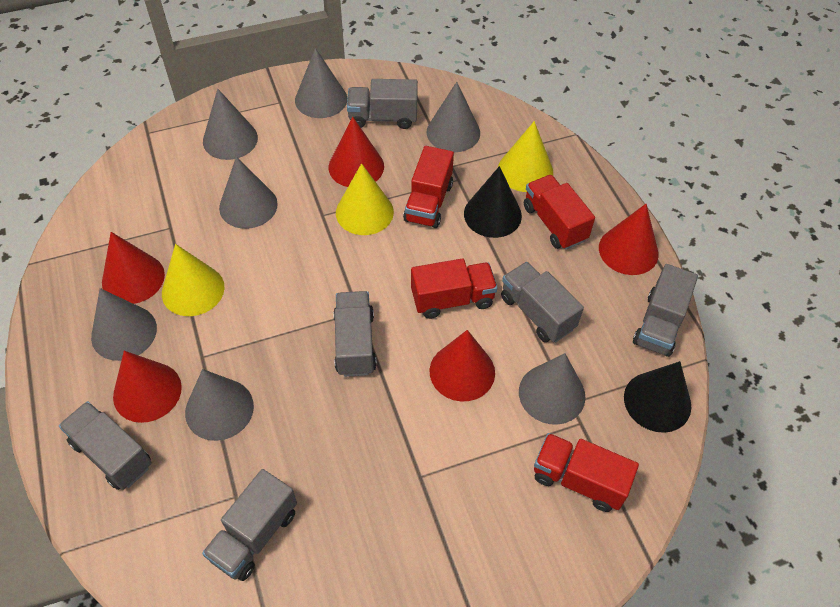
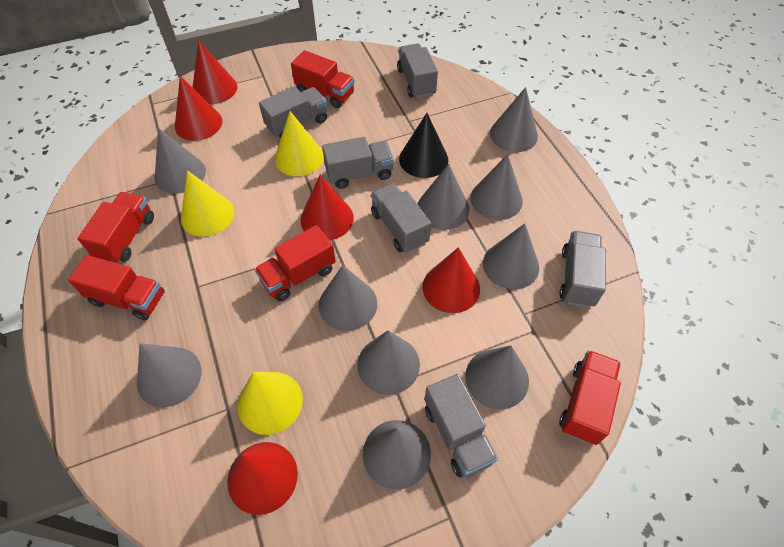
black cone: [464,166,522,238] [624,361,691,433] = 2 -> [399,113,448,178] = 1
grey cone: [91,288,157,361] [185,369,254,441] [203,89,258,160] [219,157,278,229] [295,48,347,118] [426,82,480,152] [519,353,586,425] = 7 -> [137,343,201,407] [155,128,206,194] [319,265,377,331] [357,330,420,395] [363,420,431,489] [418,164,469,230] [465,345,529,409] [471,154,523,220] [483,224,539,289] [490,87,538,152] = 10
red truck: [403,146,454,228] [411,258,498,319] [524,175,595,250] [534,433,639,512] = 4 -> [68,255,165,320] [77,192,154,263] [255,225,336,301] [291,50,355,108] [559,350,621,445] = 5

